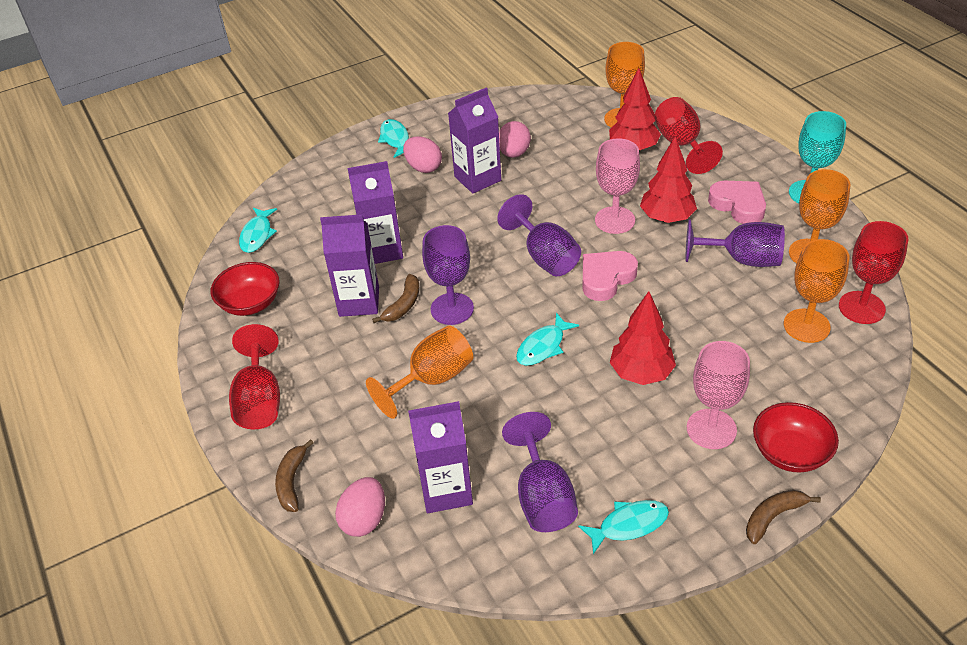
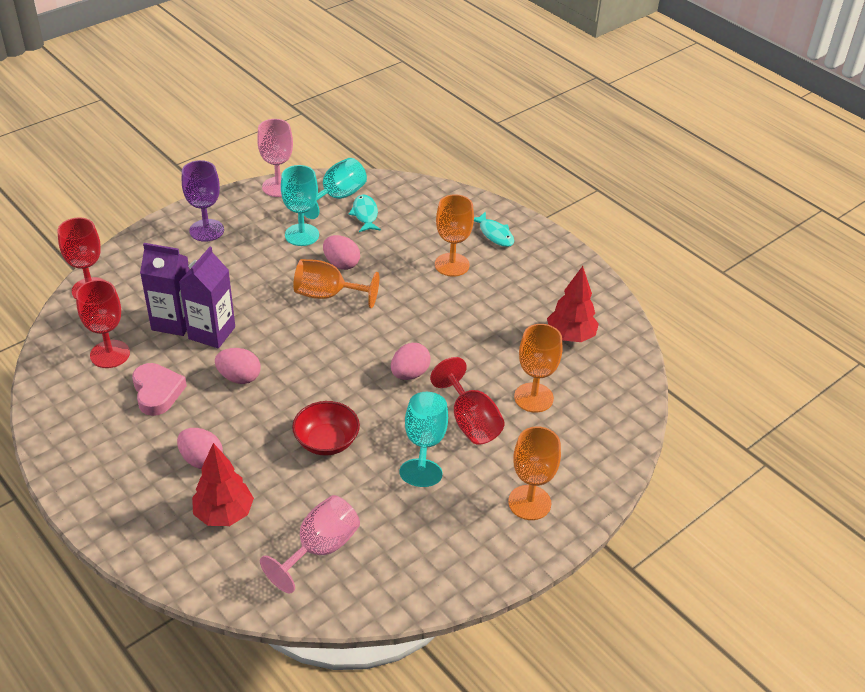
brown banana: [275,439,314,512] [372,274,419,323] [746,490,821,544] = 3 -> none = 0
pink egg: [335,477,385,537] [403,136,442,173] [499,121,531,158] = 3 -> [177,428,223,469] [215,348,261,384] [323,235,360,270] [391,343,431,380] = 4
pink heart: [583,251,638,301] [708,181,766,224] = 2 -> [132,363,187,416] = 1
purple carton: [320,214,379,317] [348,161,403,264] [408,401,473,513] [448,88,501,194] = 4 -> [140,243,189,336] [179,247,235,349] = 2
purple goblet: [422,225,474,325] [497,194,581,276] [502,412,578,532] [685,219,785,267] = 4 -> [182,160,224,242] = 1
red bowl: [211,262,280,316] [753,402,839,472] = 2 -> [292,401,360,456] = 1
red tree: [609,68,661,150] [610,291,676,385] [640,136,697,223] = 3 -> [192,443,254,526] [547,266,599,342] = 2
turquoise fish: [239,208,277,253] [378,119,409,158] [516,313,579,366] [578,500,669,554] = 4 -> [349,194,381,232] [474,212,514,247] = 2
turquoise goblet: [789,111,846,203] = 1 -> [281,165,319,246] [304,158,367,219] [399,392,448,487] = 3

